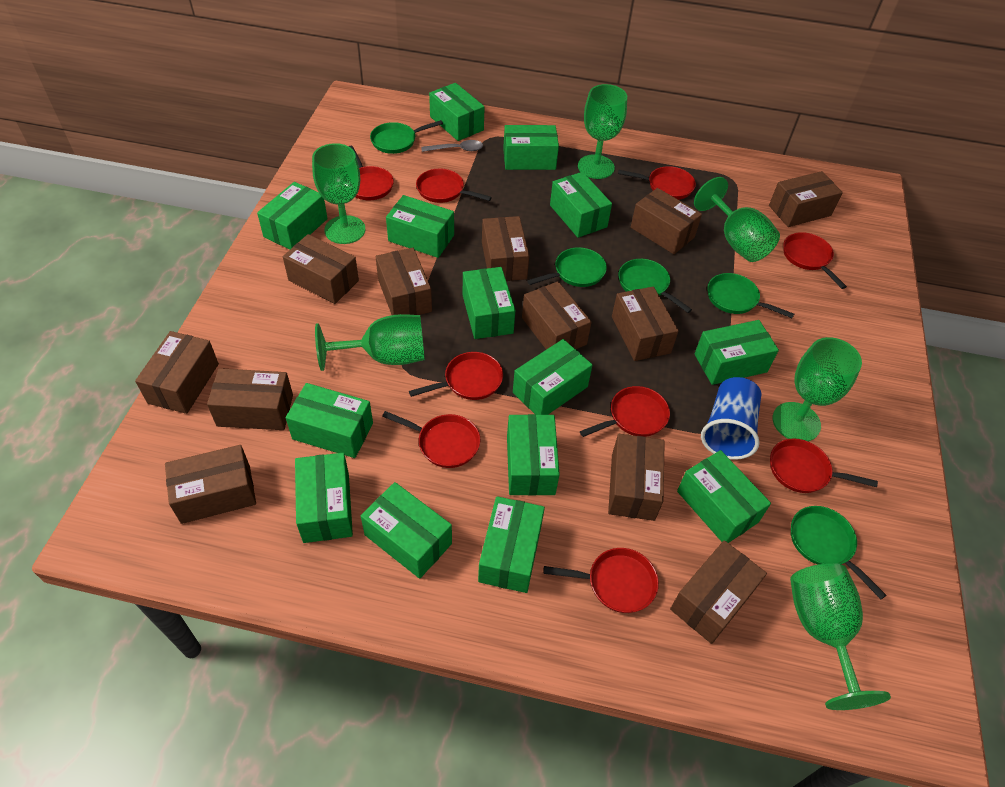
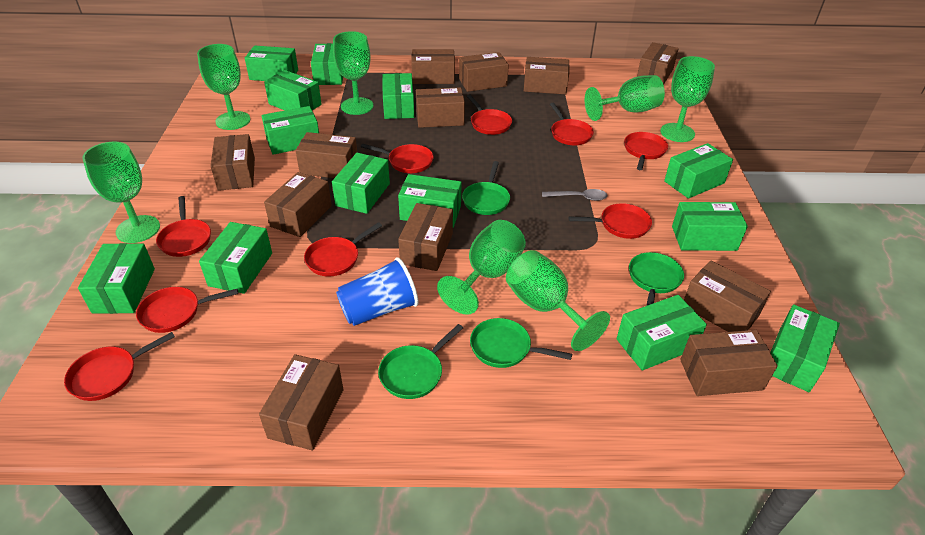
green box: [257,182,328,249] [286,383,373,458] [295,453,353,543] [361,482,452,579] [386,195,454,258] [429,83,485,141] [463,267,516,339] [478,496,545,593] [503,125,559,170] [507,414,560,496] [513,339,592,415] [550,172,612,238] [677,450,771,543] [695,320,779,385] = 14 -> [78,243,155,314] [199,222,272,294] [245,46,298,81] [261,106,319,155] [264,70,322,111] [311,43,343,85] [332,153,390,214] [382,73,414,119] [398,174,462,227] [616,295,707,370] [664,143,733,199] [672,202,748,251] [770,304,840,392] = 13
green goblet: [312,143,366,244] [315,314,425,371] [578,84,627,179] [694,177,780,262] [773,337,862,441] [790,563,891,710] = 6 -> [82,142,160,243] [197,44,250,130] [333,31,373,115] [437,220,526,315] [506,250,610,351] [585,75,665,121] [660,56,715,142] = 7
green pan: [370,120,443,154] [527,247,607,287] [619,259,692,313] [708,273,794,318] [791,506,887,600] = 5 -> [378,324,463,399] [462,161,510,215] [470,318,572,368] [629,252,684,306] = 4

